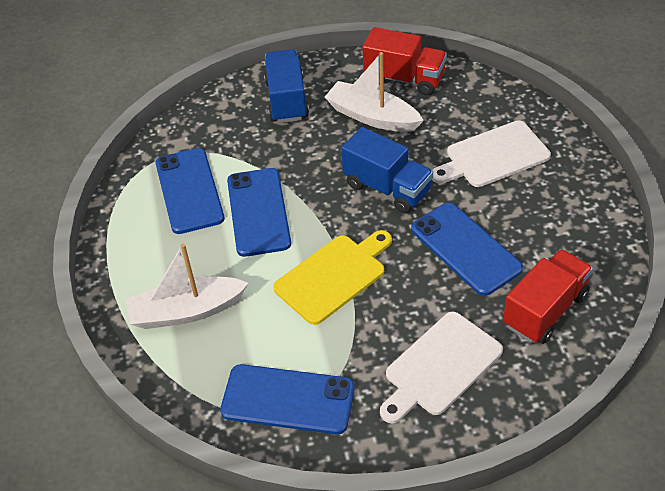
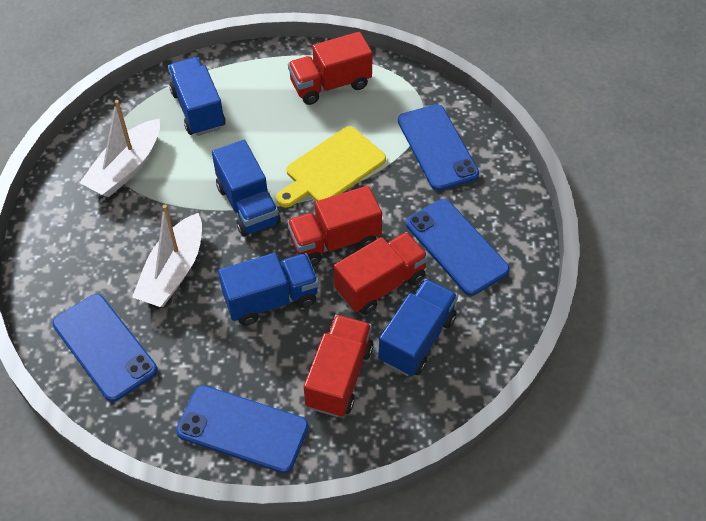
blue truck: [264,49,309,123] [341,127,433,213] = 2 -> [168,57,225,136] [212,140,281,236] [218,253,319,326] [378,279,458,376] = 4
red truck: [362,27,447,96] [503,249,593,344] = 2 -> [287,186,382,266] [288,32,373,105] [304,315,373,417] [334,232,429,315] = 4
white cutting board: [380,312,503,423] [432,121,551,187] = 2 -> none = 0

